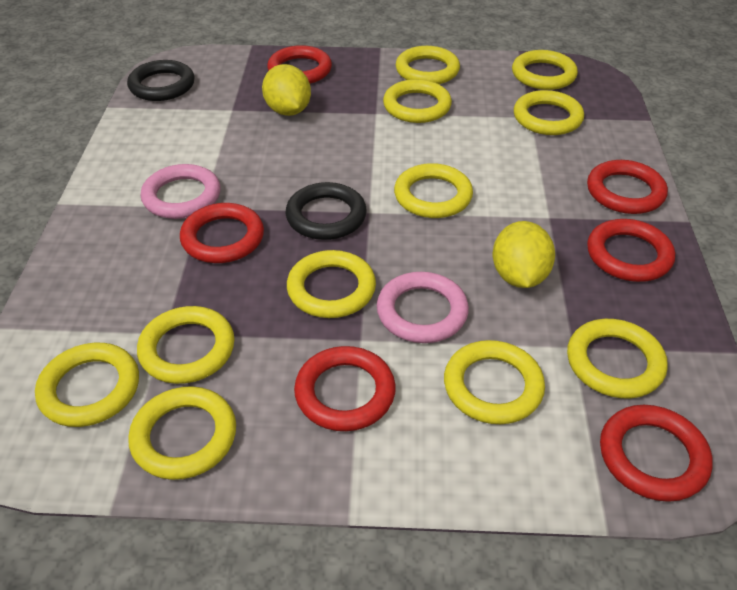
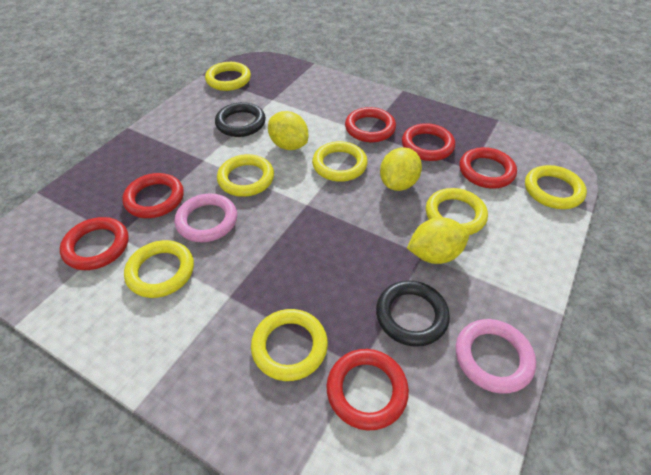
yellow lemon: [262,64,311,116] [493,221,555,288] = 2 -> [268,111,308,150] [380,147,422,191] [407,217,469,264] = 3
yellow ring: [35,343,139,427] [128,386,236,480] [137,306,235,384] [287,250,376,318] [383,79,452,123] [394,163,473,218] [396,46,460,84] [444,340,545,424] [512,50,578,90] [514,90,584,135] [567,319,668,398] = 11 -> [124,240,194,298] [205,62,251,91] [217,154,274,197] [251,309,328,381] [312,141,368,182] [426,188,488,235] [525,165,587,209] = 7

